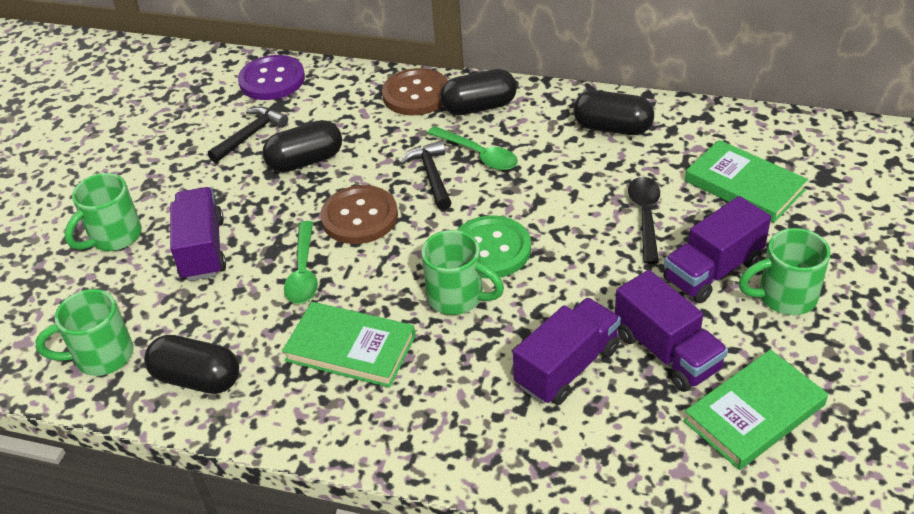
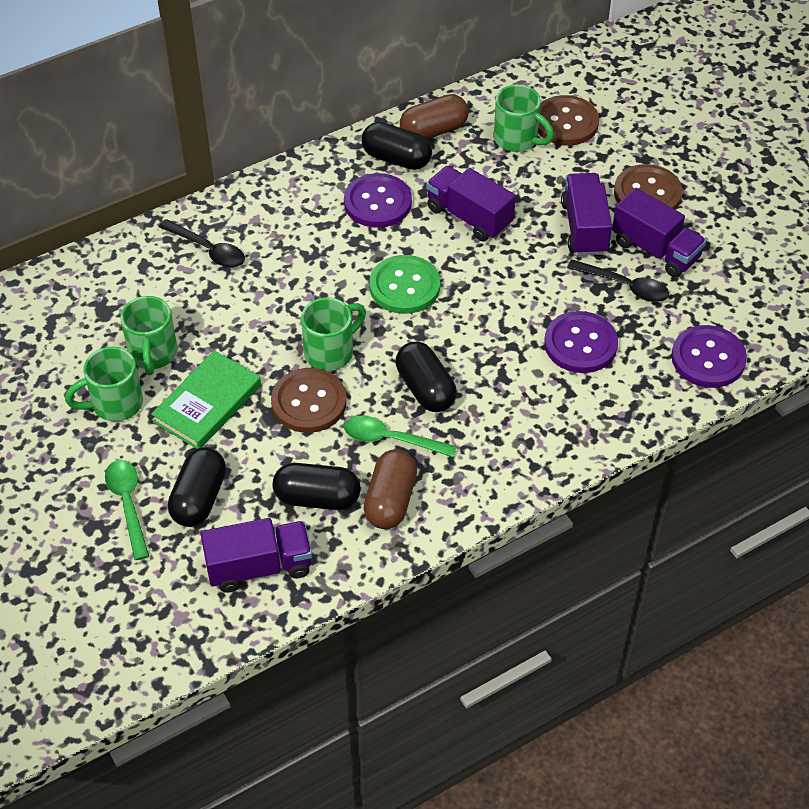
black hammer: [208,106,288,163] [400,141,452,210] = 2 -> none = 0
black spoon: [628,177,660,264] = 1 -> [159,219,245,268] [567,260,669,302] = 2
brown button: [320,185,398,244] [382,68,448,115] = 2 -> [271,368,347,433] [538,95,599,146] [614,164,683,210] = 3
brown capsule: none = 0 -> [364,449,417,529] [400,94,469,139] = 2
green book: [282,302,415,388] [684,349,828,470] [685,140,808,223] = 3 -> [151,350,261,449] = 1
purple button: [238,55,305,100] = 1 -> [344,173,412,228] [544,311,618,373] [671,325,747,388] = 3

